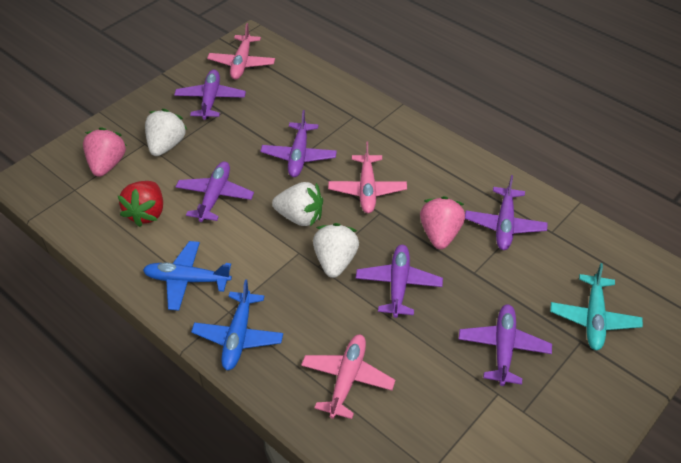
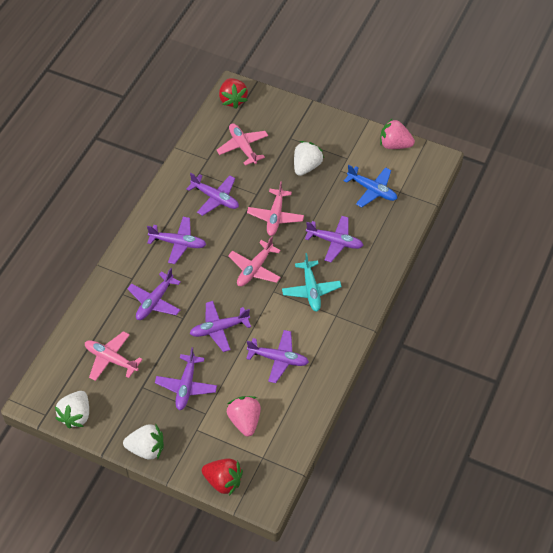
blue plane: [143,241,232,311] [191,279,283,370] = 2 -> [344,165,397,207] = 1
pink plane: [207,23,275,80] [301,335,395,419] [328,142,407,213] = 3 -> [85,331,143,381] [216,123,268,165] [228,236,281,286] [247,181,304,236] = 4
purple plane: [174,70,246,120] [176,162,254,222] [261,110,337,177] [356,245,443,318] [459,304,552,386] [465,175,548,250] = 6 -> [127,268,181,320] [147,217,206,264] [155,347,217,410] [186,173,239,216] [190,301,251,352] [246,330,309,383] [305,216,364,262] = 7
red strawberry: [118,181,163,227] = 1 -> [202,458,243,496] [219,78,248,109] = 2

